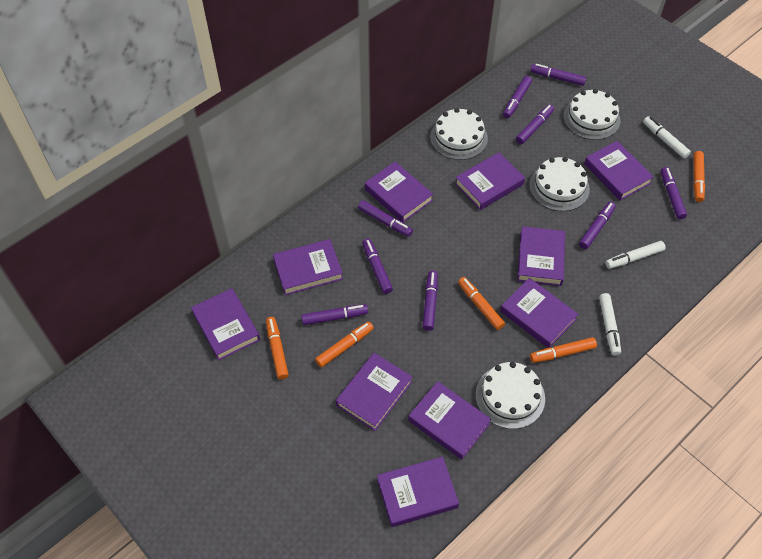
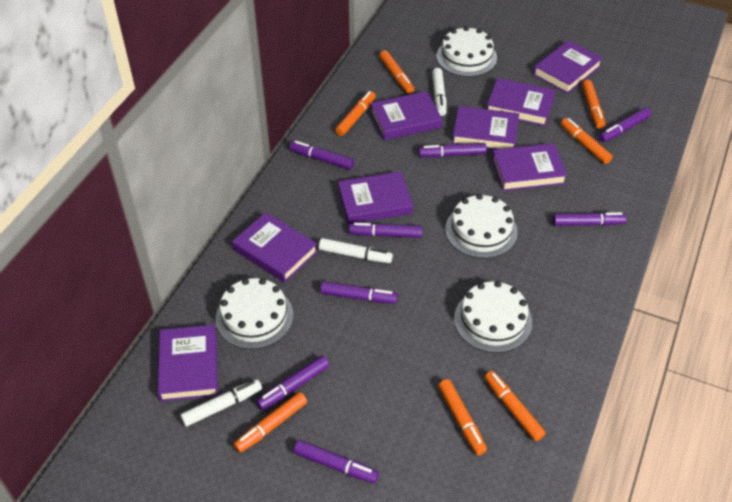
orange marker: [266,317,289,379] [315,322,374,367] [458,277,505,330] [530,337,597,363] [693,151,705,202] = 5 -> [233,392,307,453] [335,91,376,136] [379,50,414,94] [438,379,487,455] [485,371,546,441] [561,118,613,164] [582,80,605,129] = 7
purple book: [191,288,260,360] [273,239,343,295] [336,353,412,431] [365,162,433,222] [377,457,459,527] [408,381,491,460] [455,152,525,210] [500,278,578,348] [517,226,565,286] [584,141,654,200] = 10 -> [158,325,218,402] [232,212,318,283] [338,171,413,224] [370,91,442,140] [452,106,519,150] [487,78,555,126] [492,143,567,191] [533,40,603,94] = 8
purple marker: [301,304,368,325] [358,200,413,237] [362,239,393,294] [423,270,438,331] [503,76,532,118] [516,104,554,144] [530,64,586,86] [579,202,616,249] [661,167,687,220] = 9 -> [256,355,329,410] [290,141,354,170] [294,440,379,483] [320,281,398,304] [349,223,422,238] [418,143,487,157] [553,212,627,226] [599,107,651,142] = 8

